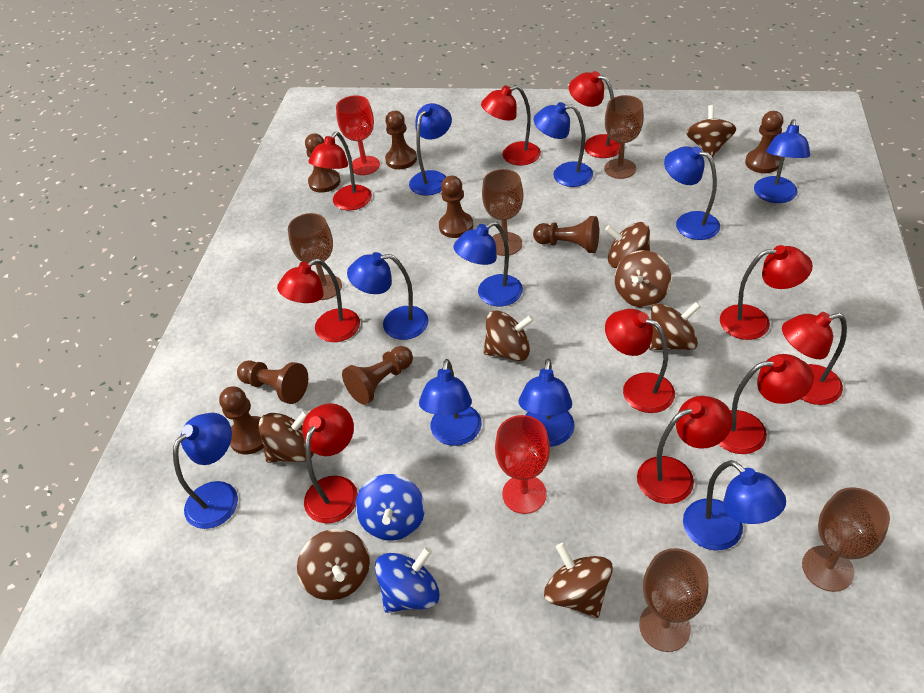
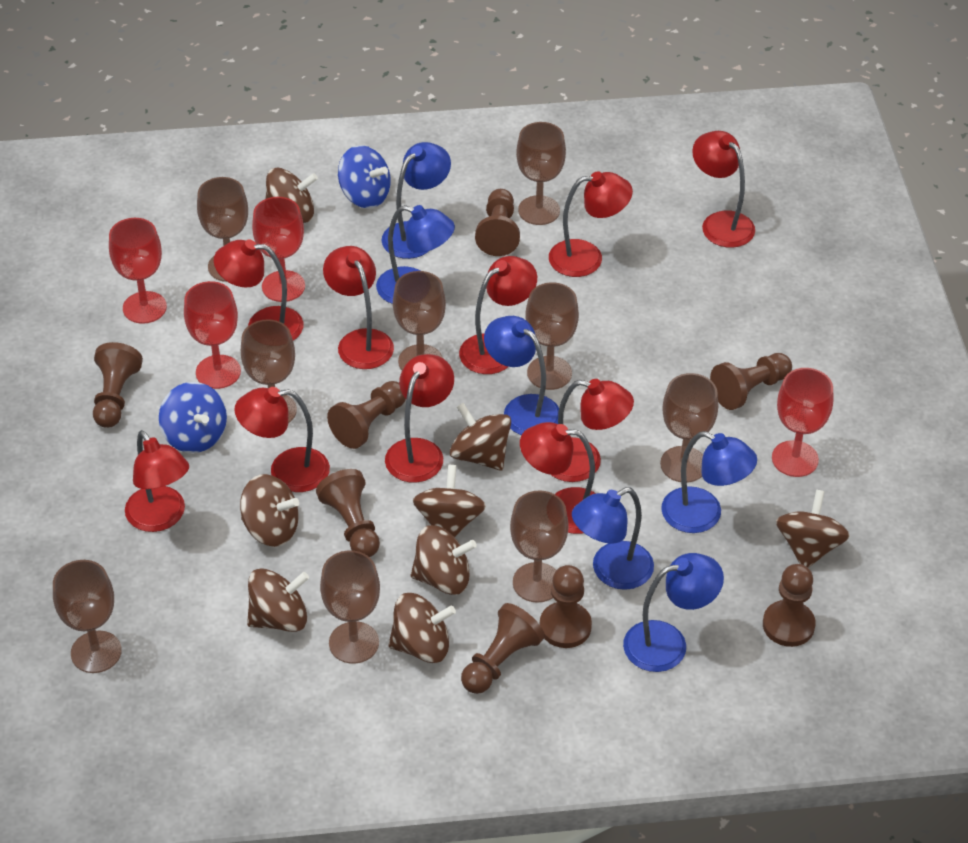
blue lamp: [173,413,238,529] [347,252,429,340] [409,103,452,196] [419,359,482,446] [453,222,523,306] [519,359,575,447] [533,102,593,187] [664,146,720,240] [683,460,786,550] [754,119,810,203] = 10 -> [376,205,455,304] [381,142,451,259] [484,316,559,435] [572,487,654,590] [623,553,724,672] [661,431,757,533] = 6
brown goblet: [288,213,342,300] [482,169,524,256] [604,95,644,179] [639,548,708,652] [802,487,890,592] = 5 -> [53,560,122,673] [197,177,248,282] [241,319,297,423] [320,550,380,664] [393,271,446,370] [510,490,569,603] [516,122,566,225] [525,282,579,390] [660,373,718,483] = 9
red goblet: [336,95,380,175] [495,415,550,514] = 2 -> [109,218,167,324] [184,281,241,389] [252,197,305,302] [772,368,834,477] = 4

